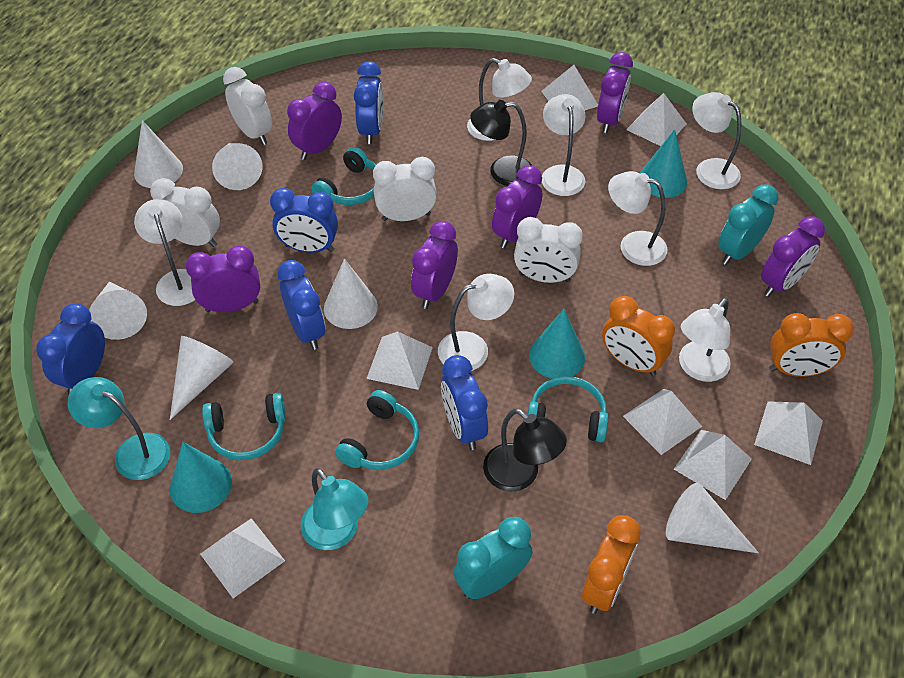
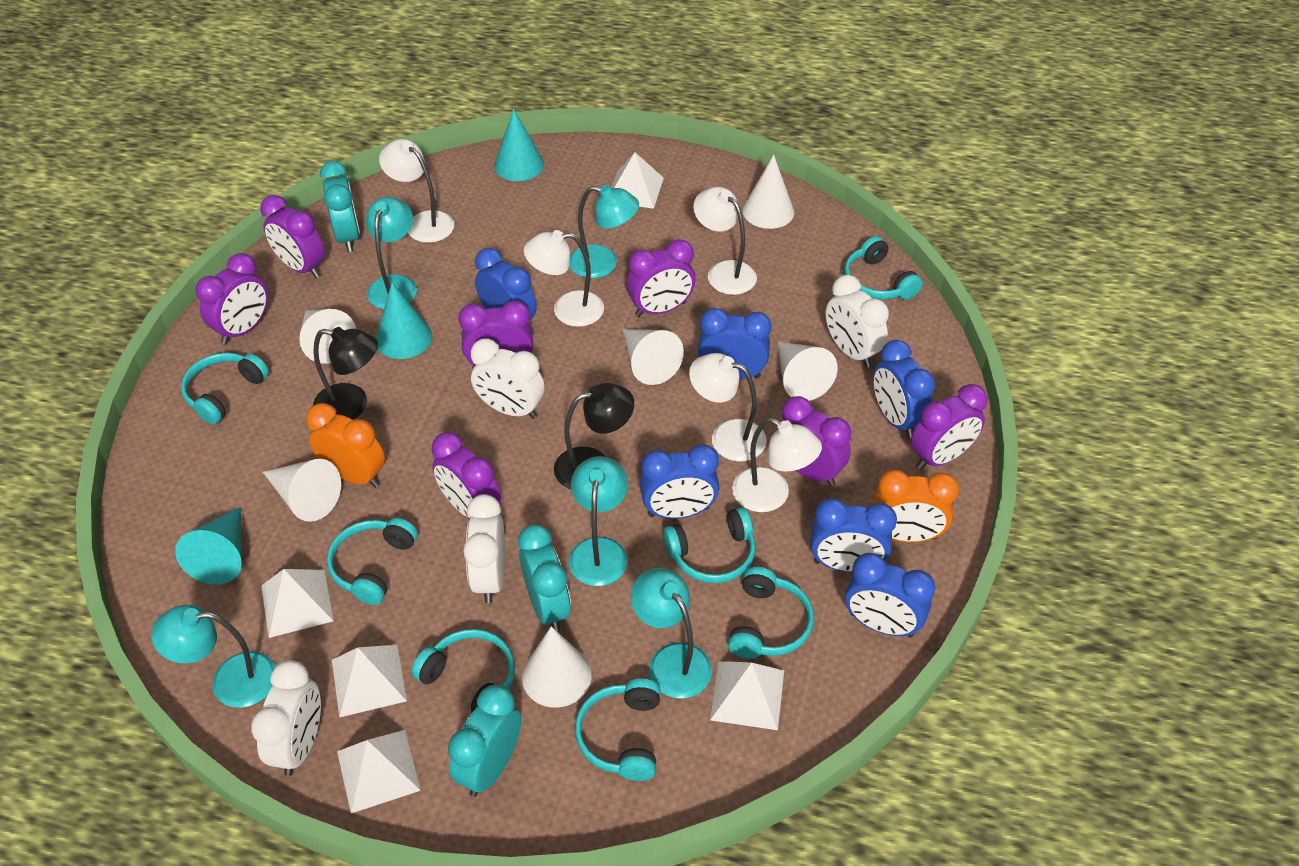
blue clock: [36,303,105,395] [270,188,338,253] [277,260,325,350] [354,61,383,144] [441,355,488,450] = 5 -> [475,248,537,320] [640,444,719,519] [698,308,772,380] [810,499,897,572] [845,553,935,637] [873,340,935,438] = 6
orange clock: [582,515,641,614] [602,296,675,376] [769,313,854,377] = 3 -> [306,403,385,488] [872,470,959,542] = 2
purple clock: [185,245,260,312] [287,82,342,160] [411,221,458,309] [492,165,542,248] [597,52,633,133] [761,216,825,297] = 6 -> [195,253,268,344] [260,195,325,278] [431,432,501,519] [458,300,533,369] [627,239,695,317] [777,396,851,486] [911,384,987,470] = 7
turquoise clock: [453,517,533,599] [718,184,778,265] = 2 -> [320,161,360,252] [448,685,521,797] [518,524,571,632] = 3
turquoise headphones: [202,392,286,460] [312,147,376,205] [335,390,419,470] [527,376,609,442] = 4 -> [181,353,269,425] [327,518,418,605] [412,629,515,712] [575,679,661,781] [663,507,756,583] [728,567,814,659] [844,236,923,300] = 7
turquoise lamp: [67,377,170,480] [301,468,368,550] = 2 -> [151,605,276,708] [366,197,417,309] [569,456,628,586] [570,185,639,278] [631,568,712,698] = 5
white lamp: [134,199,195,306] [438,274,514,371] [467,58,532,141] [542,94,585,196] [608,171,668,266] [679,298,731,382] [692,92,742,189] = 7 -> [379,139,454,243] [524,230,604,327] [689,353,767,461] [693,187,757,295] [732,418,822,512] = 5
white pyramid: [200,518,285,598] [366,331,433,390] [541,65,598,110] [623,389,702,455] [626,93,686,146] [674,430,752,500] [754,401,823,465] = 7 -> [261,569,334,638] [332,645,407,718] [337,730,421,813] [611,152,664,209] [710,661,784,730] = 5

